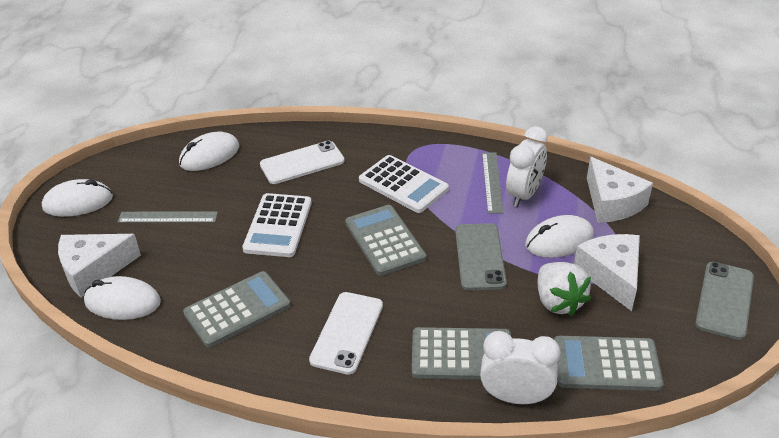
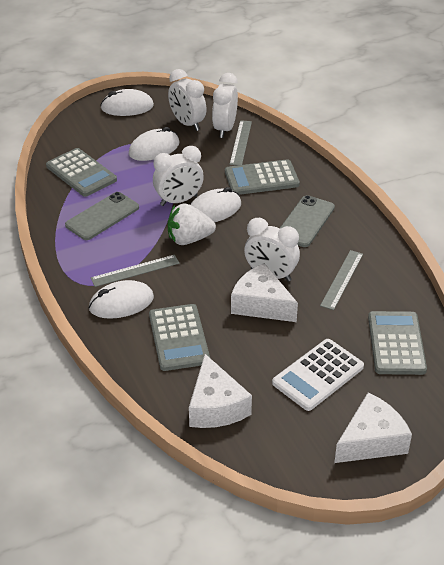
grey ruler: [118,211,218,223] [482,153,503,214] = 2 -> [91,255,180,287] [229,120,252,165] [320,250,363,310] = 3
white calculator: [242,193,312,257] [359,155,449,213] = 2 -> [272,339,364,411] = 1
white clock: [480,331,561,404] [506,126,548,207] = 2 -> [153,146,204,206] [168,69,207,131] [212,73,238,138] [244,218,300,282] = 4
white phone: [260,141,345,184] [309,292,383,375] = 2 -> none = 0

